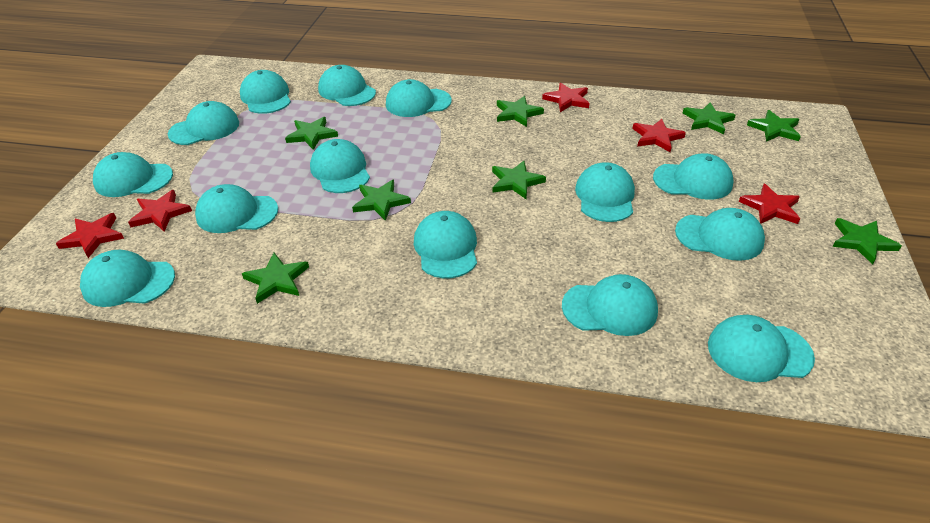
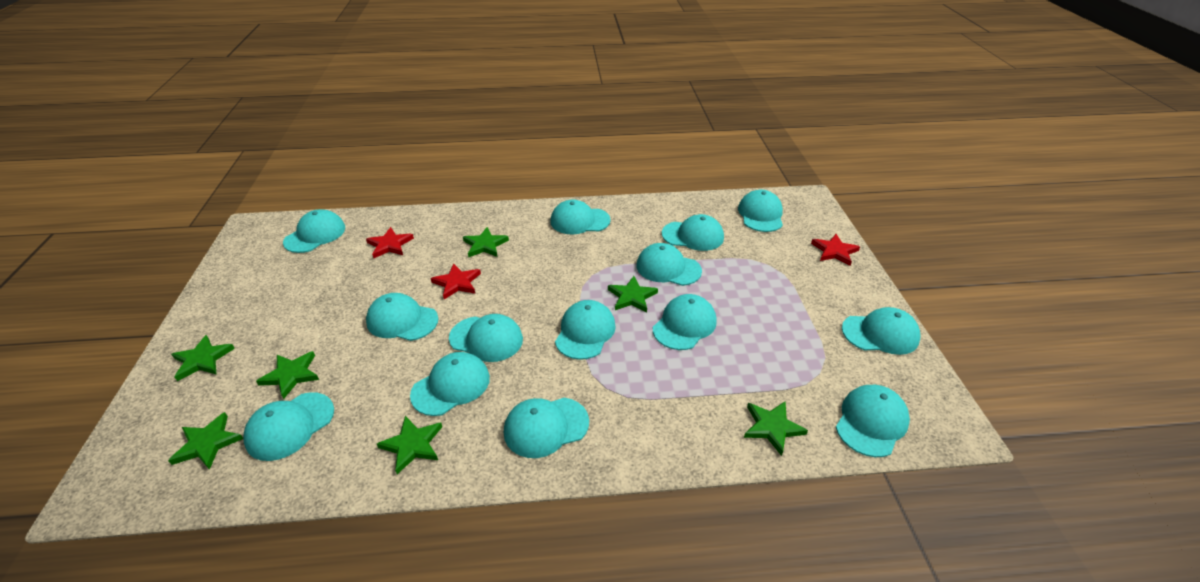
green star: [242,253,309,304] [285,117,338,150] [352,180,411,221] [492,161,546,199] [497,96,544,127] [683,103,735,134] [747,110,801,142] [832,218,902,265] = 8 -> [168,412,243,470] [171,335,235,381] [256,351,319,399] [377,416,442,474] [463,227,509,257] [608,276,658,312] [744,401,808,456] = 7
red star: [56,213,124,258] [128,190,192,232] [542,83,590,112] [632,119,686,152] [739,184,800,224] = 5 -> [366,227,414,258] [431,263,481,299] [811,234,860,266] = 3

